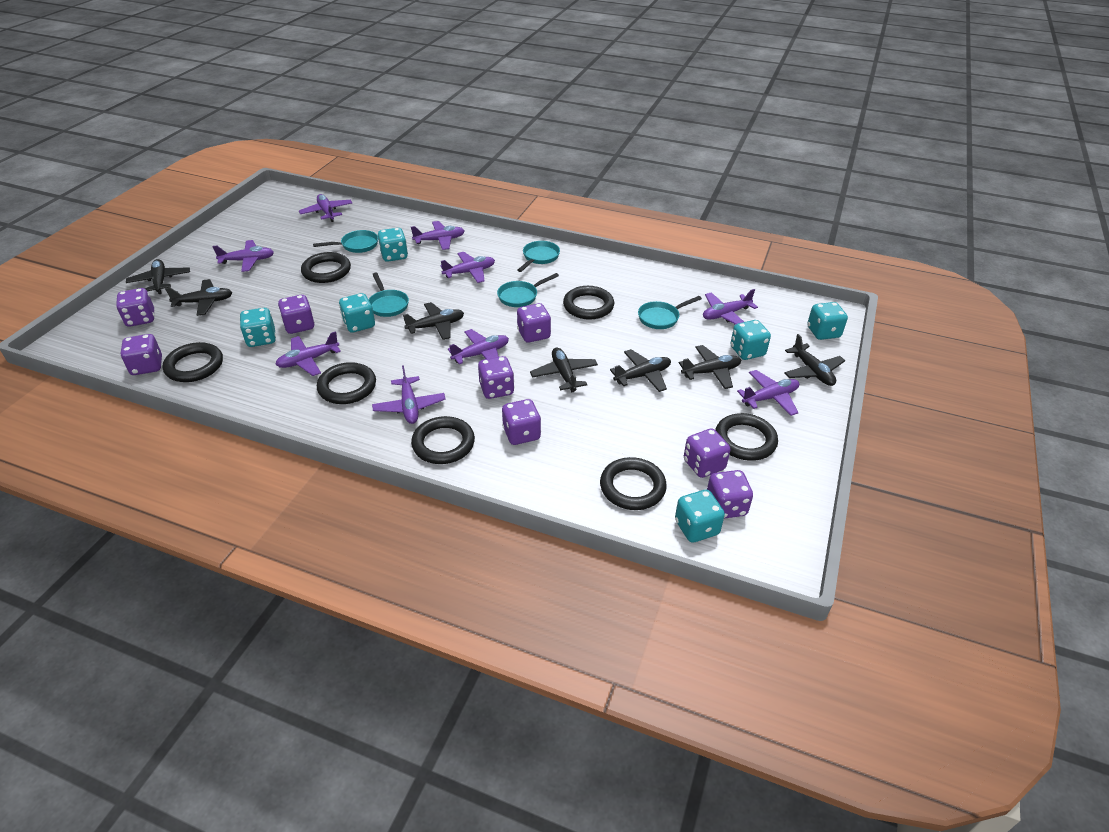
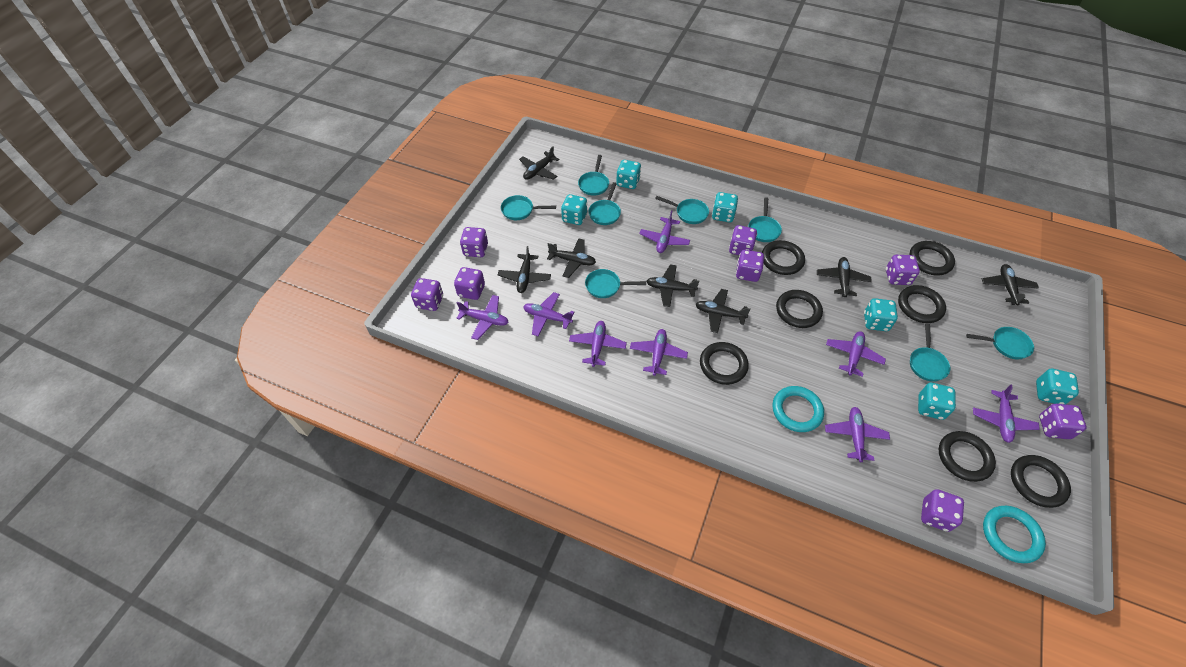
purple plane: [212,240,274,272] [275,331,341,376] [299,194,352,222] [372,365,446,424] [411,221,464,250] [440,252,495,283] [448,329,509,364] [703,289,758,325] [737,370,799,416] = 9 -> [456,295,508,340] [523,292,574,336] [569,321,627,367] [630,329,688,376] [639,210,690,253] [825,407,890,462] [826,331,886,377] [973,384,1040,443] = 8
turquoise pan: [313,230,378,253] [368,272,409,317] [497,273,559,307] [518,241,560,272] [638,296,702,329] = 5 -> [501,195,556,220] [578,155,609,196] [585,269,646,298] [589,182,621,225] [655,196,709,224] [748,197,782,242] [910,324,950,382] [966,327,1034,359] = 8
turquoise ring: none = 0 -> [773,386,824,432] [983,506,1046,563] = 2

